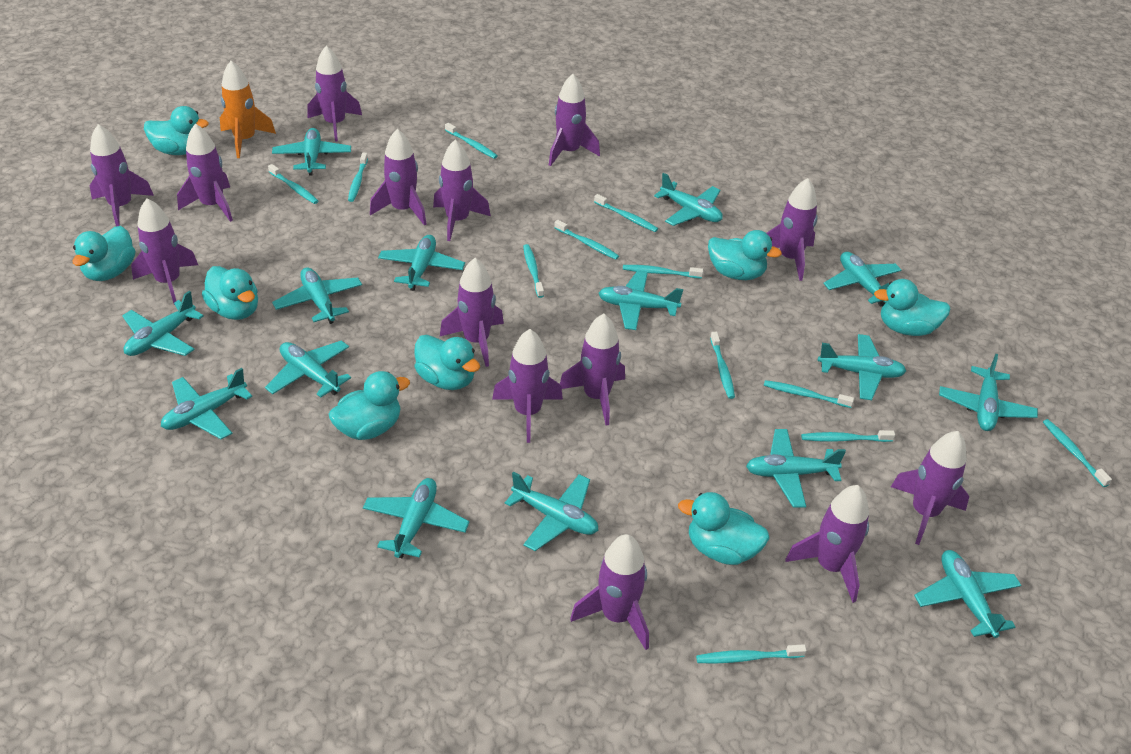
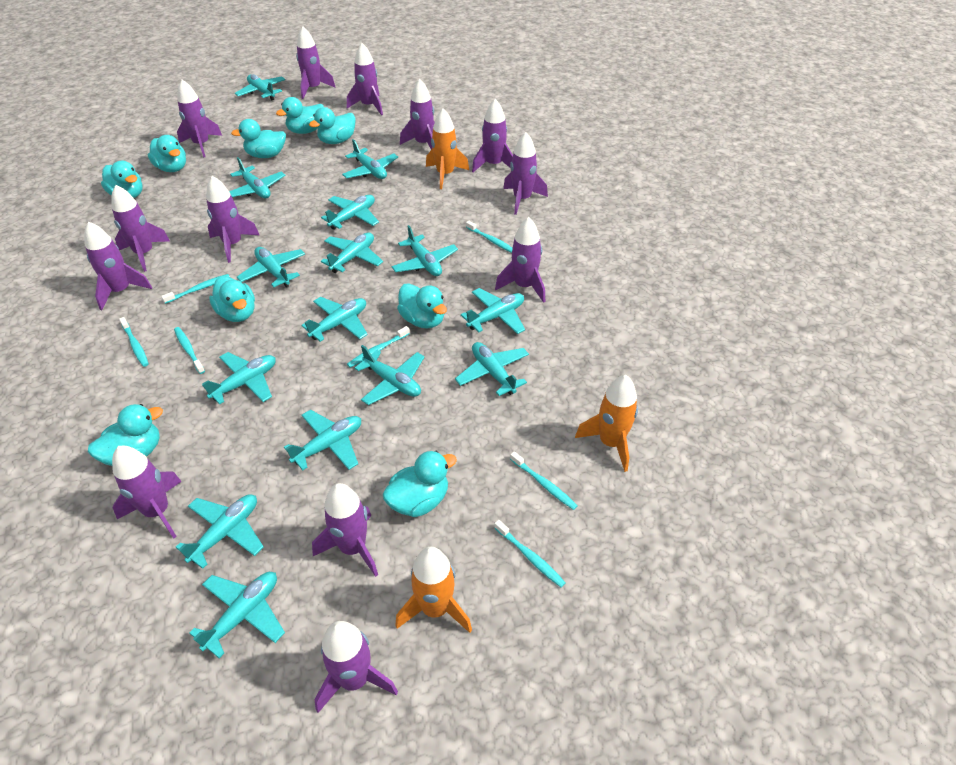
orange rocket: [220,61,276,158] = 1 -> [395,547,472,633] [426,109,469,189] [575,375,638,472] = 3
purple rocket: [90,124,154,227] [131,198,198,303] [177,123,233,222] [307,46,362,142] [370,129,426,226] [433,139,491,241] [440,258,504,367] [492,329,563,443] [549,74,600,166] [560,313,625,425] [570,534,649,650] [767,178,818,281] [785,485,869,603] [891,431,969,545] = 14 -> [84,222,152,310] [111,185,170,272] [112,446,182,539] [177,80,222,157] [206,176,259,263] [296,27,336,99] [312,483,378,577] [314,621,398,713] [347,43,383,115] [400,79,435,150] [472,99,513,172] [495,217,545,303] [503,132,548,215] = 13
turquoise duck: [73,226,135,281] [144,106,209,155] [202,266,258,320] [329,371,410,440] [414,335,480,390] [678,492,770,565] [708,230,782,280] [874,279,950,336] = 8 -> [88,404,163,466] [101,160,143,198] [148,135,186,172] [209,276,255,322] [231,119,286,158] [276,97,324,134] [309,107,355,144] [382,451,457,517] [397,283,447,329] = 9
turquoise toothbrush: [268,164,318,204] [348,153,368,202] [445,123,498,159] [523,244,544,298] [554,220,619,260] [594,194,658,232] [623,265,703,279] [696,644,807,664] [710,332,735,399] [764,380,854,408] [801,430,895,442] [1043,419,1112,487] = 12 -> [119,317,149,367] [161,274,230,304] [174,327,205,374] [347,326,410,368] [466,221,512,253] [494,520,566,587] [510,451,577,510] = 7

